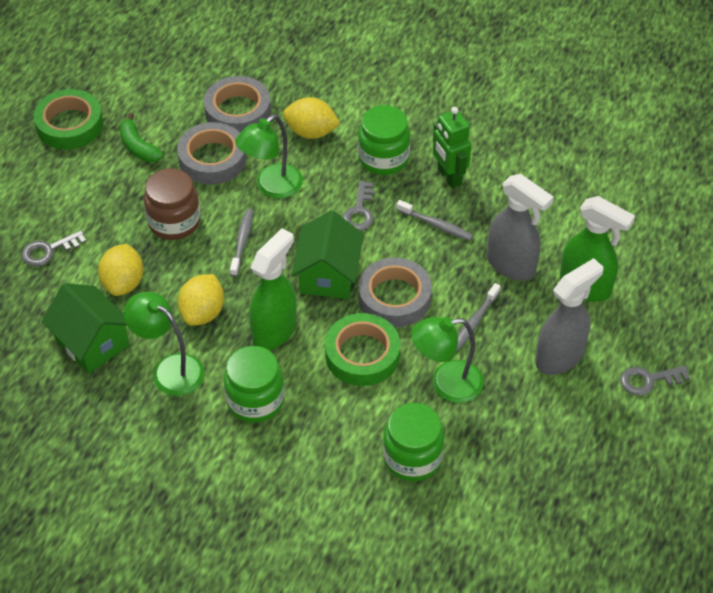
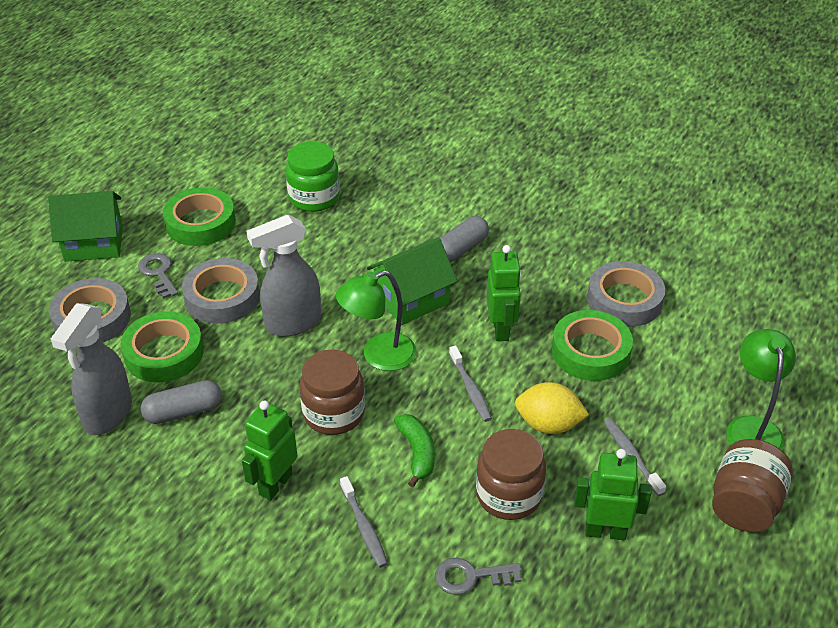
brown jar: [144,168,201,240] = 1 -> [299,350,365,435] [476,429,546,520] [712,439,793,532] = 3
green jar: [224,346,284,423] [358,105,410,175] [383,403,444,481] = 3 -> [286,141,340,212] = 1
green lamp: [124,292,204,396] [235,115,303,199] [411,317,484,403] = 3 -> [336,270,417,371] [726,329,796,450] = 2
green robot: [433,107,471,188] = 1 -> [242,400,297,501] [487,245,521,341] [574,449,652,540] = 3
green spray bottle: [249,228,296,350] [560,196,635,302] = 2 -> none = 0
green tape: [33,89,103,150] [325,313,400,386] = 2 -> [121,311,204,383] [163,187,236,246] [552,310,633,381] = 3
grey capsule: none = 0 -> [140,380,222,424] [440,216,489,262] = 2
grey key: [22,230,87,266] [343,181,374,231] [620,366,690,396] = 3 -> [138,253,178,299] [435,558,522,595] = 2
yellow lemon: [98,244,143,296] [178,274,224,326] [283,97,341,139] = 3 -> [515,382,589,434] = 1

